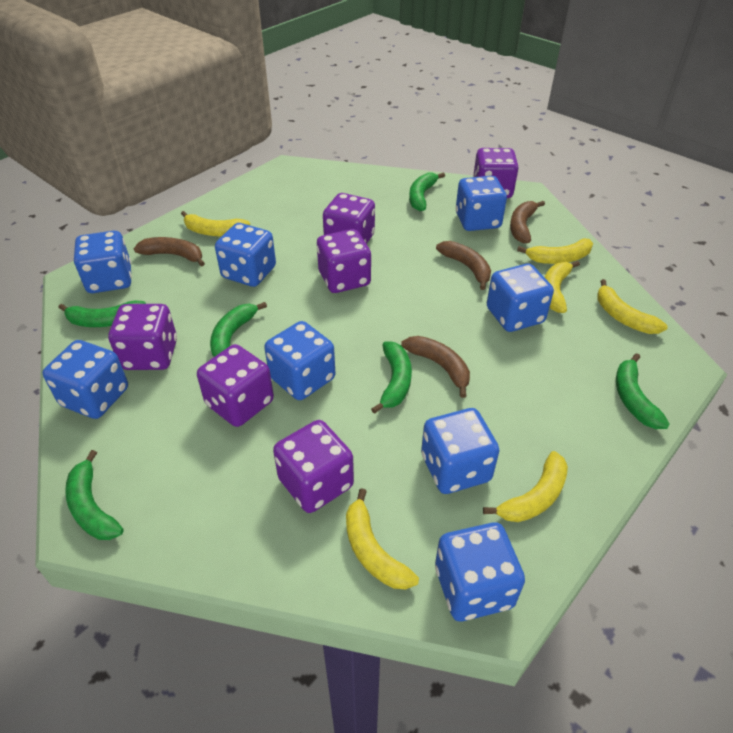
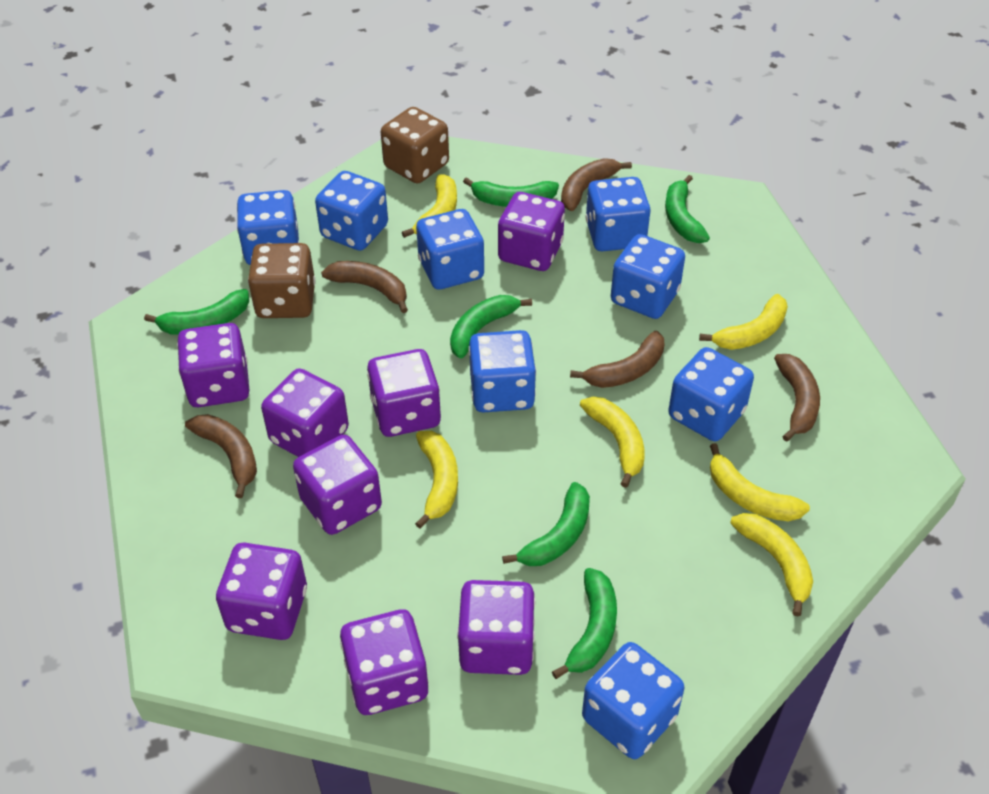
brown banana: [134,237,205,267] [401,336,470,398] [436,241,491,290] [510,201,545,243] = 4 -> [185,414,257,498] [321,261,408,313] [561,158,632,211] [570,331,665,388] [774,354,820,442] = 5
brown dice: none = 0 -> [248,243,315,318] [381,107,449,184] = 2
purple dice: [108,304,177,370] [197,344,274,427] [273,420,354,513] [317,229,371,293] [323,193,375,244] [473,148,519,198] = 6 -> [177,323,249,407] [216,543,307,640] [261,368,349,457] [293,435,382,535] [340,609,429,715] [367,349,441,437] [457,580,535,675] [498,192,565,271] = 8

